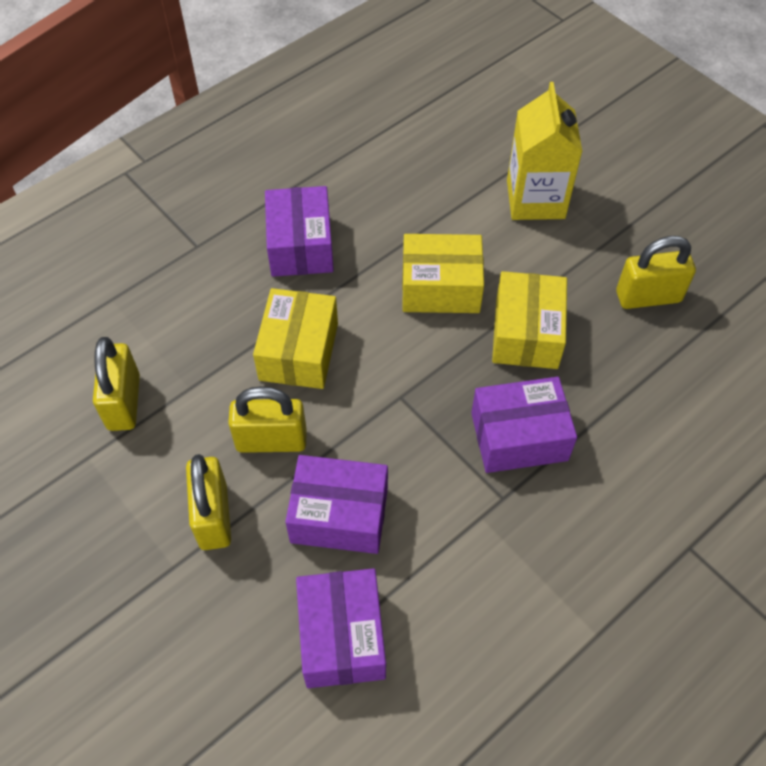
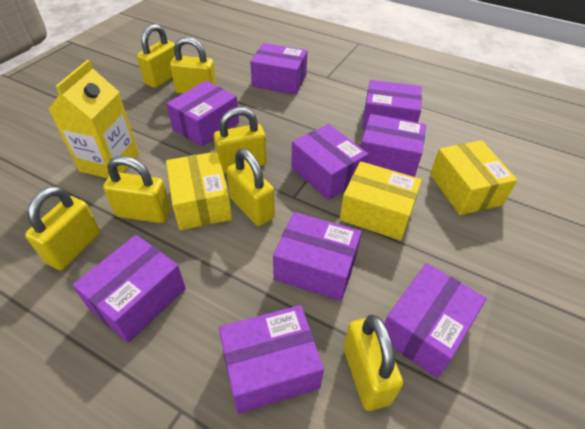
purple box: [265,186,334,277] [285,455,388,554] [296,568,386,688] [471,377,577,473] = 4 -> [72,235,186,343] [166,81,239,147] [219,305,324,414] [250,43,307,95] [273,212,362,301] [291,124,369,200] [361,114,426,177] [362,80,422,129] [385,263,486,378] = 9
yellow padlock: [93,337,140,431] [186,454,231,550] [228,386,307,453] [616,236,696,309] = 4 -> [25,186,100,270] [103,156,171,223] [137,24,175,88] [170,37,217,94] [214,107,267,173] [227,149,275,226] [343,314,403,411] = 7

